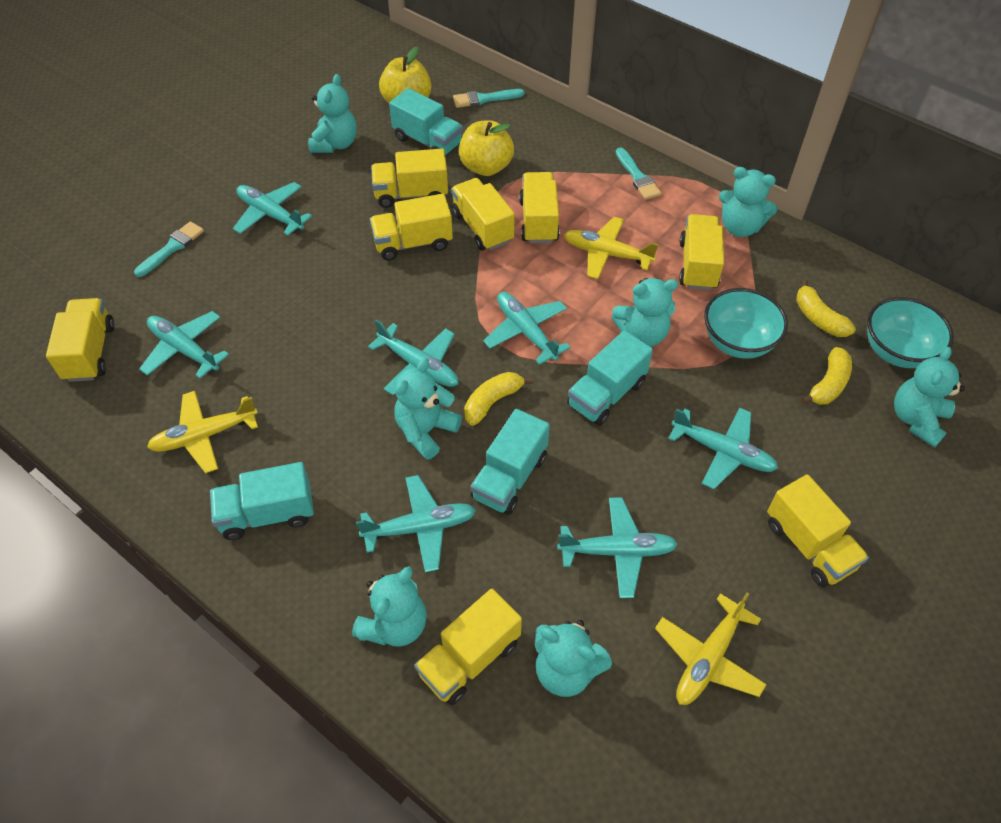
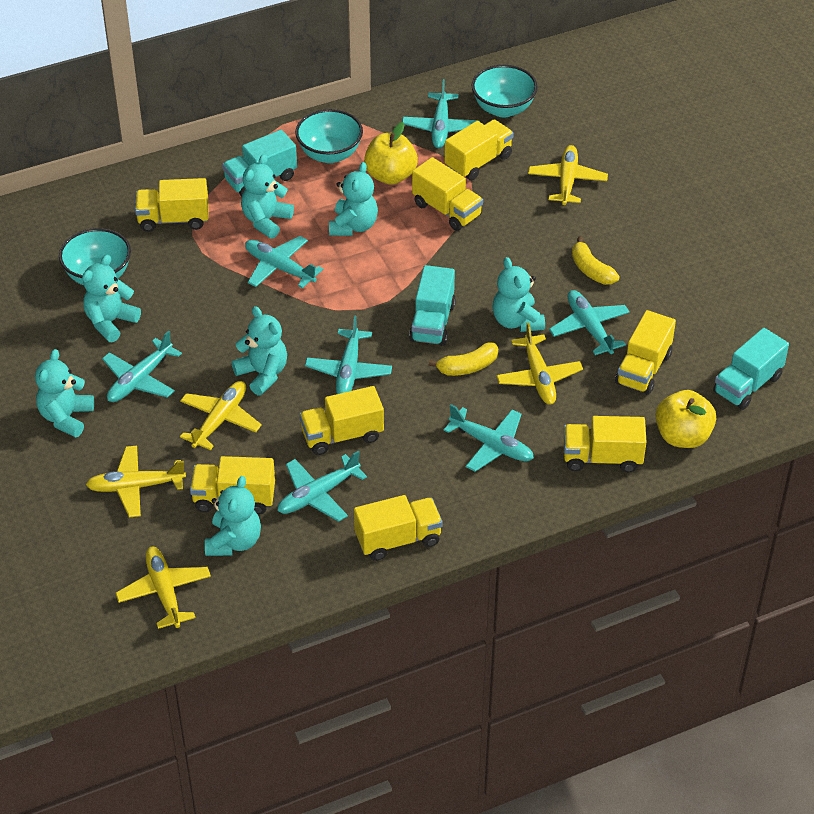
turquoise bowl: [704,288,788,359] [867,297,954,368] = 2 -> [59,228,131,285] [295,109,363,163] [471,65,538,117] = 3
turquoise brush: [134,221,204,277] [453,89,525,108] [616,147,662,200] = 3 -> none = 0
turquoise truck: [210,462,314,540] [389,88,463,155] [471,409,550,515] [567,330,653,426] = 4 -> [222,130,297,197] [409,265,456,346] [713,328,789,410] = 3
yellow banana: [464,372,533,426] [796,279,856,337] [801,347,852,405] = 3 -> [429,343,498,376] [572,237,619,285] = 2
yellow plane: [147,391,258,474] [564,217,659,279] [655,592,767,705] = 3 -> [86,446,186,517] [116,547,211,629] [180,381,262,450] [496,322,583,405] [528,145,608,205] = 5

